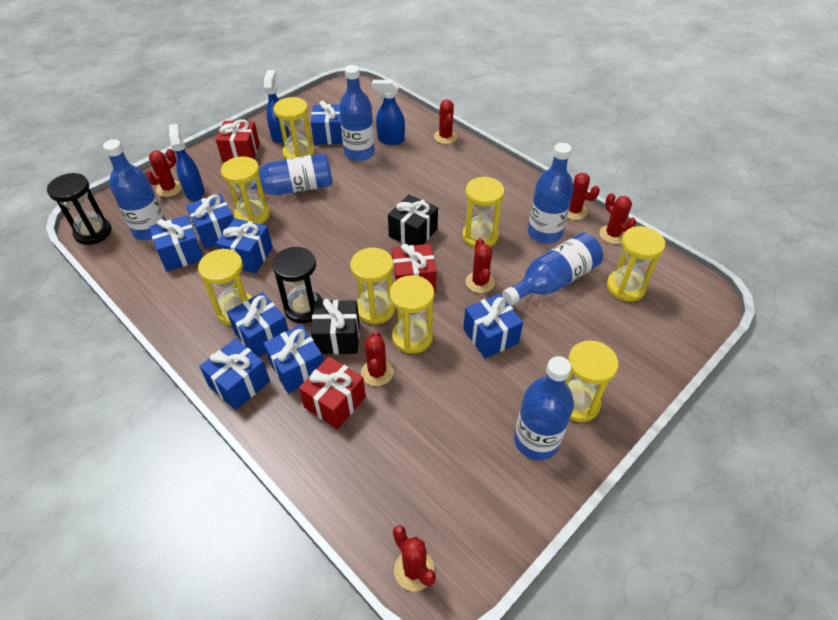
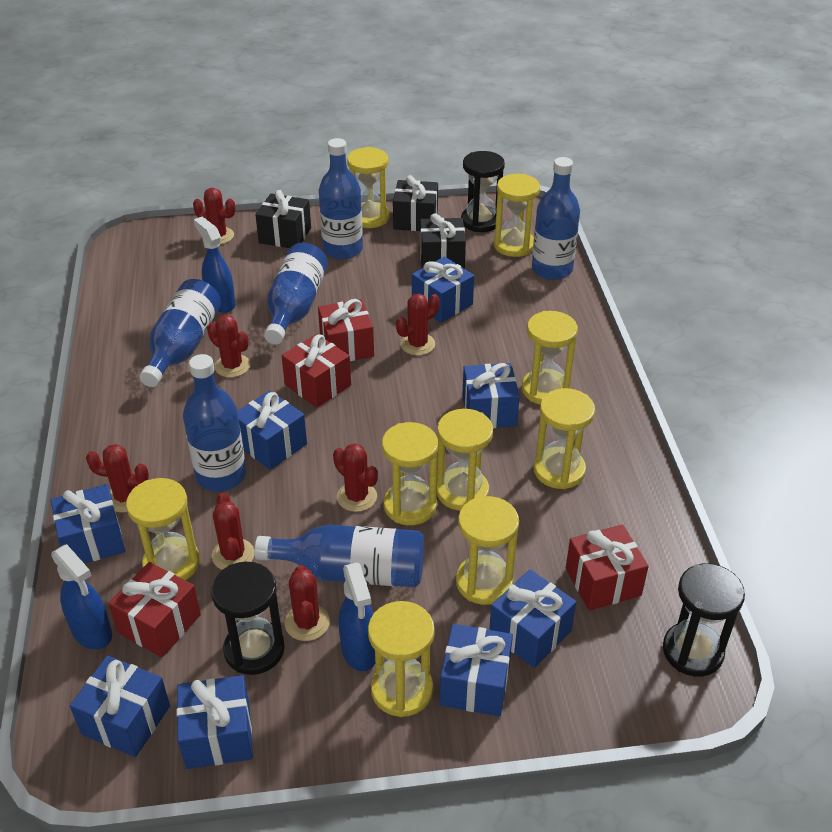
black gift: [311,299,360,354] [388,194,438,246] = 2 -> [256,190,311,248] [393,175,438,231] [420,213,466,269] = 3
black hourglass: [47,173,112,245] [272,247,323,323] = 2 -> [211,562,285,675] [461,151,505,232] [663,563,745,677] = 3
red gift: [216,119,260,162] [299,356,366,429] [392,244,437,293] = 3 -> [108,562,201,657] [282,334,351,408] [318,299,374,361] [566,524,649,611] = 4
yellow hourglass: [198,248,252,325] [221,156,270,224] [274,97,315,159] [350,248,395,324] [389,275,434,354] [462,176,505,248] [565,340,619,422] [607,226,665,301] = 8 -> [126,478,200,580] [347,147,390,228] [368,601,435,717] [382,422,438,525] [437,409,493,511] [456,496,519,605] [494,174,540,257] [522,311,578,404] [533,388,595,489] = 9

